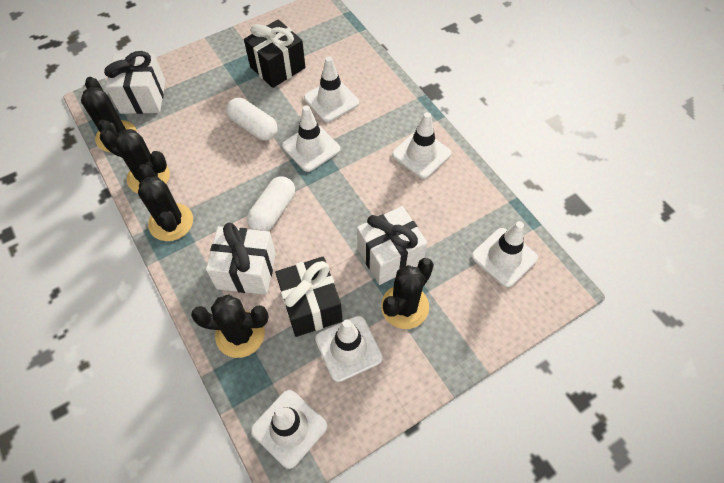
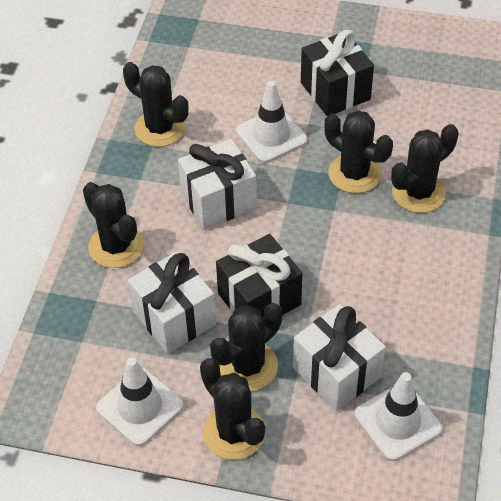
black cactus: [81,77,137,152] [100,129,170,193] [138,164,193,241] [191,294,268,358] [381,258,434,329] = 5 -> [83,182,144,268] [123,62,188,147] [200,358,265,460] [210,303,282,391] [324,110,393,193] [391,124,459,213] = 6
white capsule: [226,98,277,141] [247,176,295,231] = 2 -> none = 0
white traffic cone: [251,390,327,469] [282,105,340,172] [304,56,359,122] [315,316,383,382] [392,112,451,179] [472,221,538,287] = 6 -> [96,357,184,446] [236,81,307,163] [354,372,442,461] = 3

